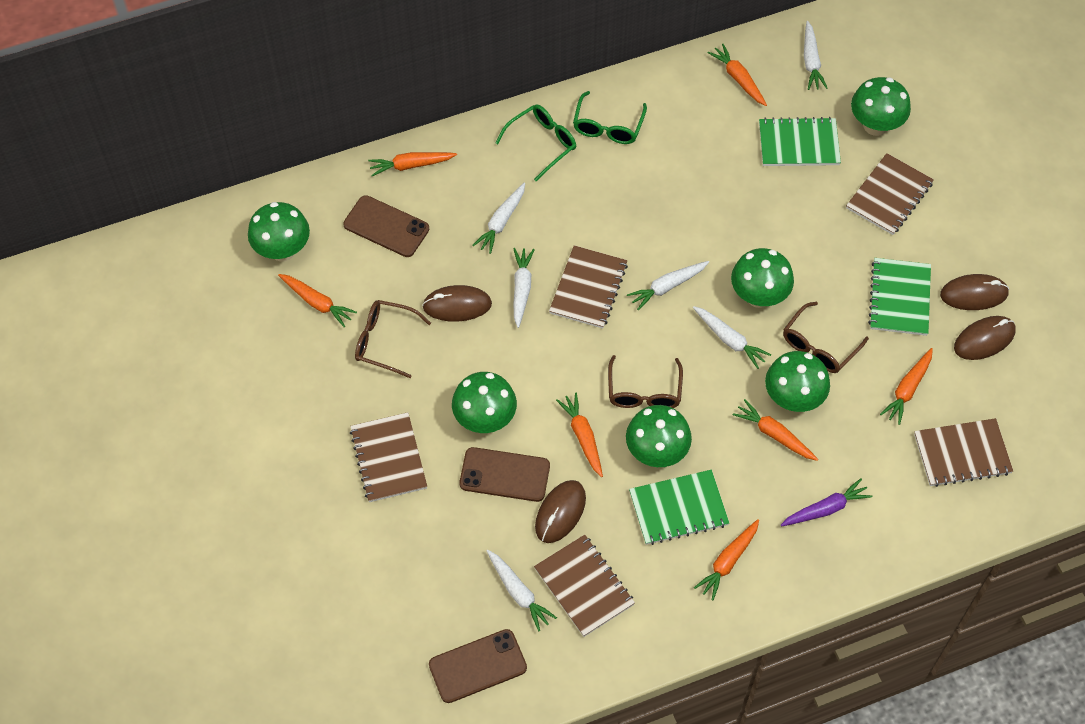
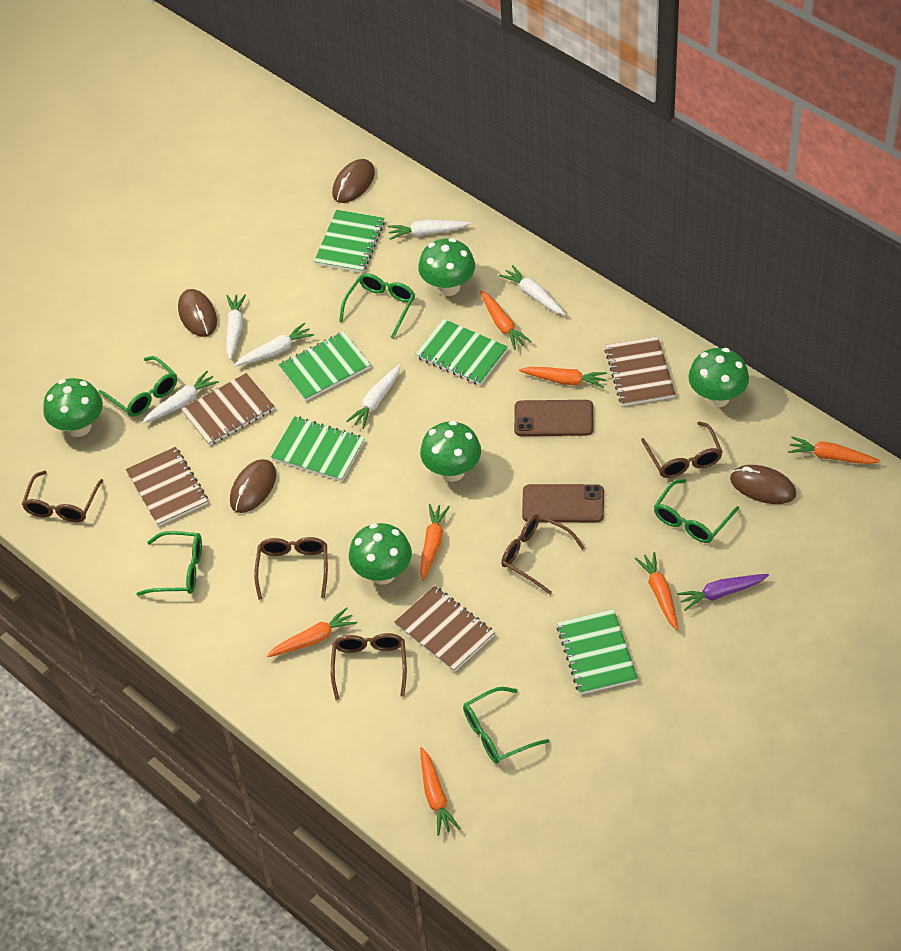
brown glasses: [355,300,431,378] [608,355,683,408] [783,302,869,373] = 3 -> [22,470,103,522] [254,537,328,600] [331,633,407,700] [501,514,585,595] [641,421,723,478] = 5
brown notebook: [350,412,427,502] [534,534,635,637] [549,245,628,329] [846,153,934,235] [914,418,1013,487] = 5 -> [126,447,208,526] [181,373,275,446] [394,586,495,672] [605,336,675,406] = 4
brown phone: [343,195,429,257] [429,629,527,703] [459,447,550,502] = 3 -> [514,400,593,436] [522,484,604,522] = 2
green glasses: [495,104,576,181] [573,91,647,144] = 2 -> [99,356,177,417] [136,531,202,596] [339,273,415,339] [463,687,550,763] [654,479,739,543] = 5
green mushroom: [248,202,310,261] [452,372,517,433] [626,405,692,467] [731,248,794,308] [765,351,830,412] [851,77,911,136] = 6 -> [43,378,103,437] [349,523,412,584] [418,238,475,296] [420,421,481,482] [688,348,749,408] = 5
green notebook: [629,470,729,545] [759,117,841,166] [868,258,931,336] = 3 -> [271,416,365,481] [278,331,371,401] [314,210,385,273] [415,319,508,385] [556,609,638,695] = 5

